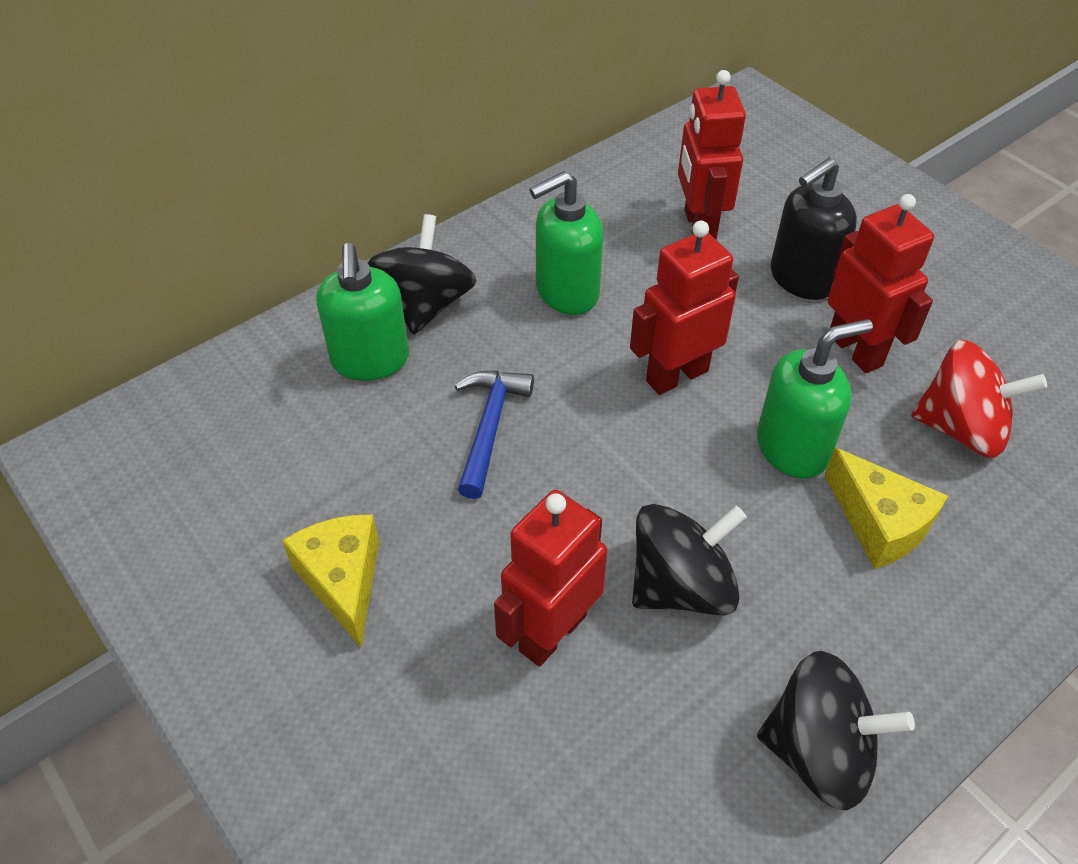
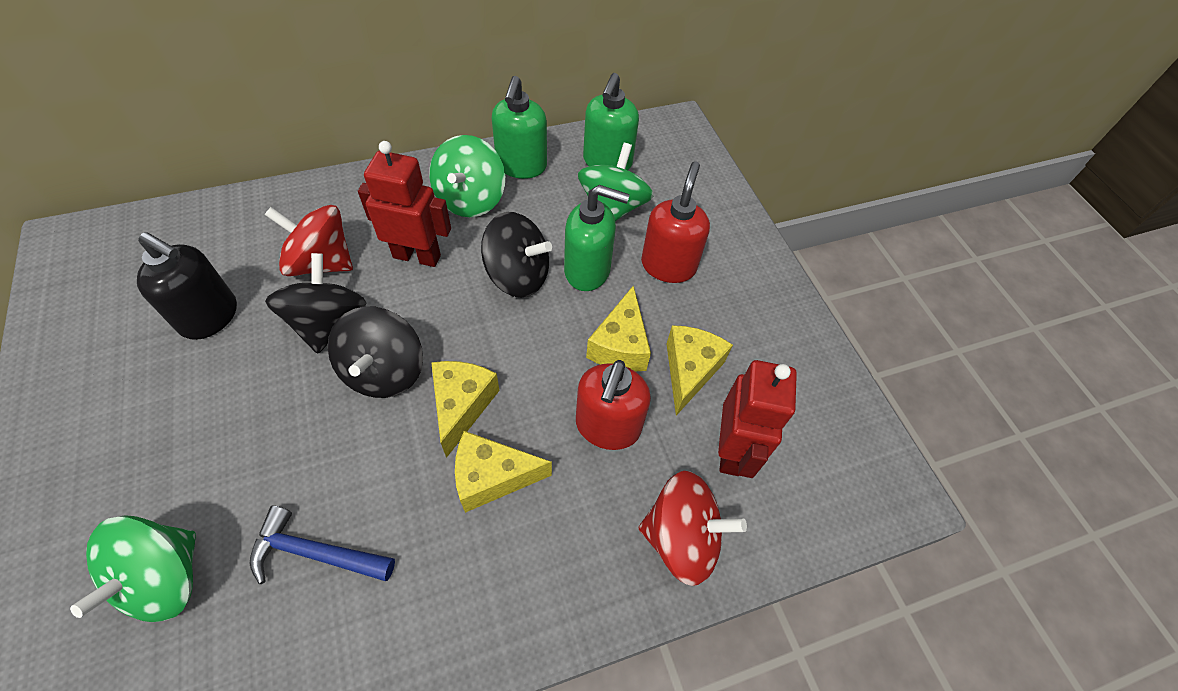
green spinning top: none = 0 -> [70,515,196,622] [429,135,505,217] [578,143,653,221] = 3
red robot: [494,490,607,667] [630,220,739,395] [678,70,746,240] [828,194,934,373] = 4 -> [358,141,451,267] [718,360,797,478] = 2
red soap dispenser: none = 0 -> [576,360,651,450] [641,161,710,283] = 2
red spinning top: [911,340,1047,458] = 1 -> [264,205,353,276] [639,471,747,586] = 2
yellow cheese: [282,515,379,647] [824,448,948,569] = 2 -> [431,361,499,458] [455,431,552,513] [586,285,651,371] [667,325,733,416] = 4

